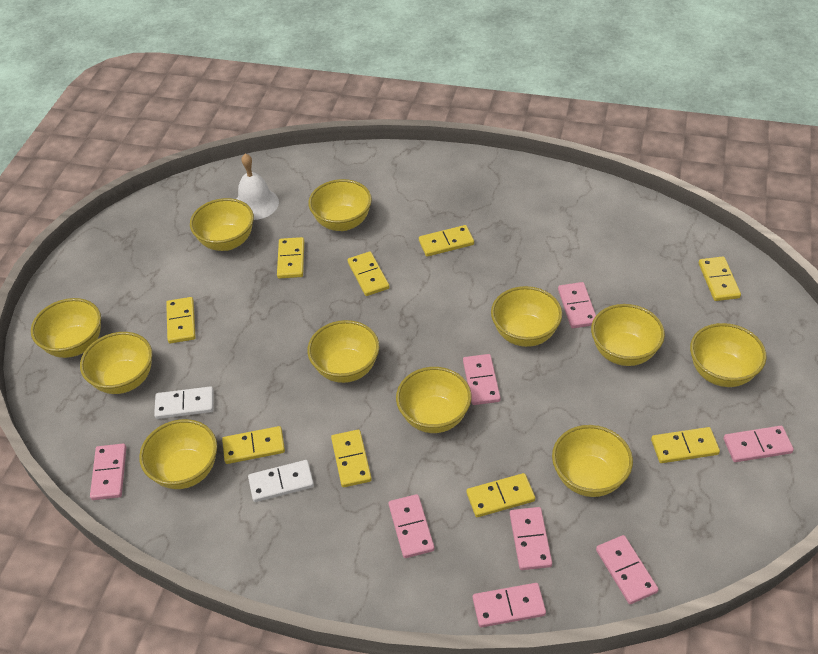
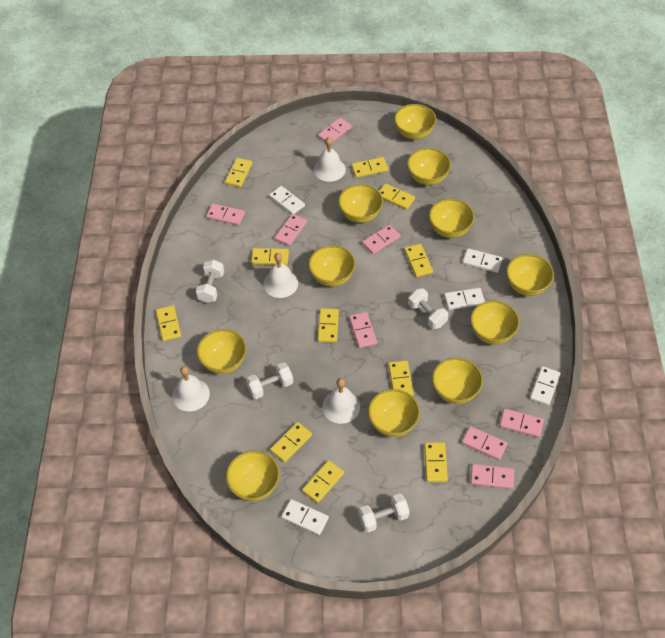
white bell: [236,153,279,220] = 1 -> [172,366,210,411] [263,253,298,298] [314,137,346,182] [322,378,360,424] = 4
white domino: [154,386,214,419] [248,460,314,502] = 2 -> [269,186,305,214] [281,499,329,535] [444,288,485,310] [463,248,503,273] [530,366,561,406] = 5
white dumbbell: none = 0 -> [196,260,224,303] [246,362,293,399] [358,493,410,532] [408,288,448,329] = 4
yellow domino: [166,297,196,344] [222,426,285,464] [277,237,304,279] [331,430,372,487] [348,252,390,296] [419,225,474,257] [466,473,535,517] [651,427,720,463] [699,257,741,301] = 9 -> [156,305,181,341] [225,158,252,187] [251,248,289,265] [270,422,312,462] [302,460,344,503] [318,308,339,343] [351,157,388,178] [379,183,415,210] [388,360,414,396] [404,244,433,277] [424,442,448,482] = 11

